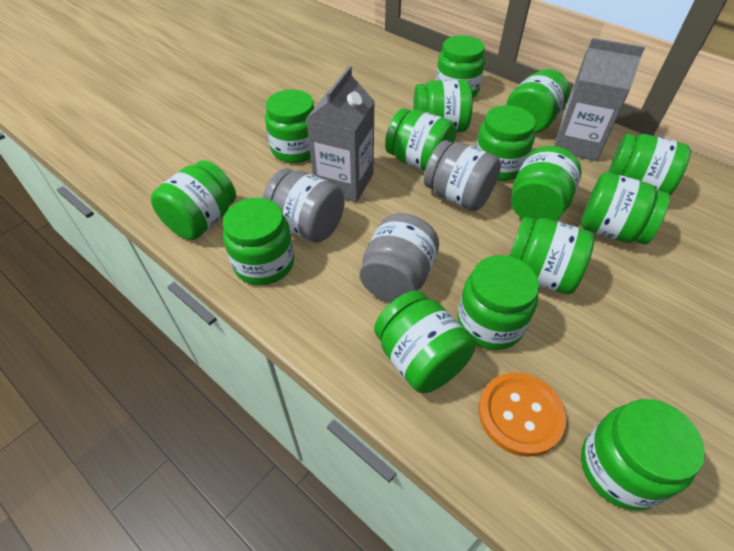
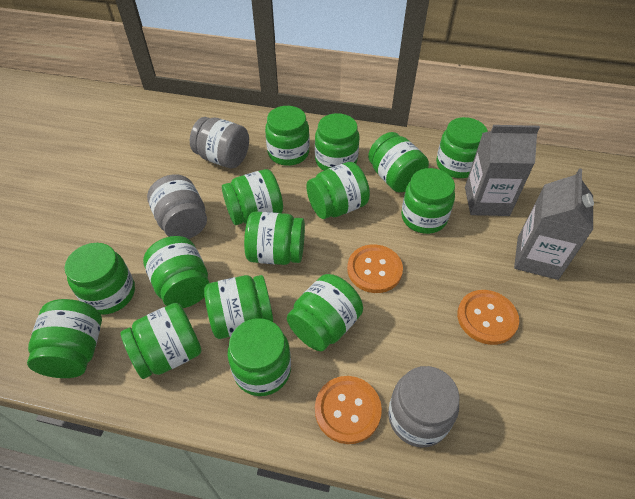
orange button: [478,372,566,457] = 1 -> [315,376,382,444] [347,245,403,293] [457,290,519,345] = 3

